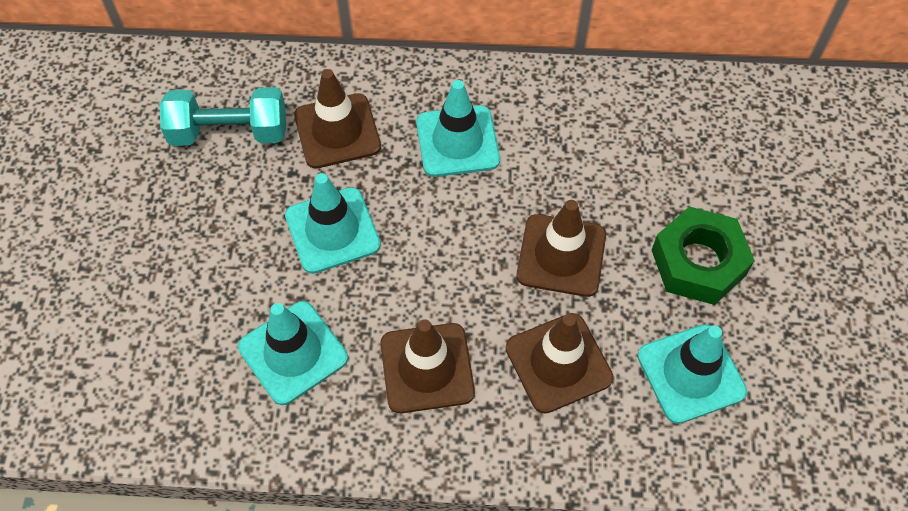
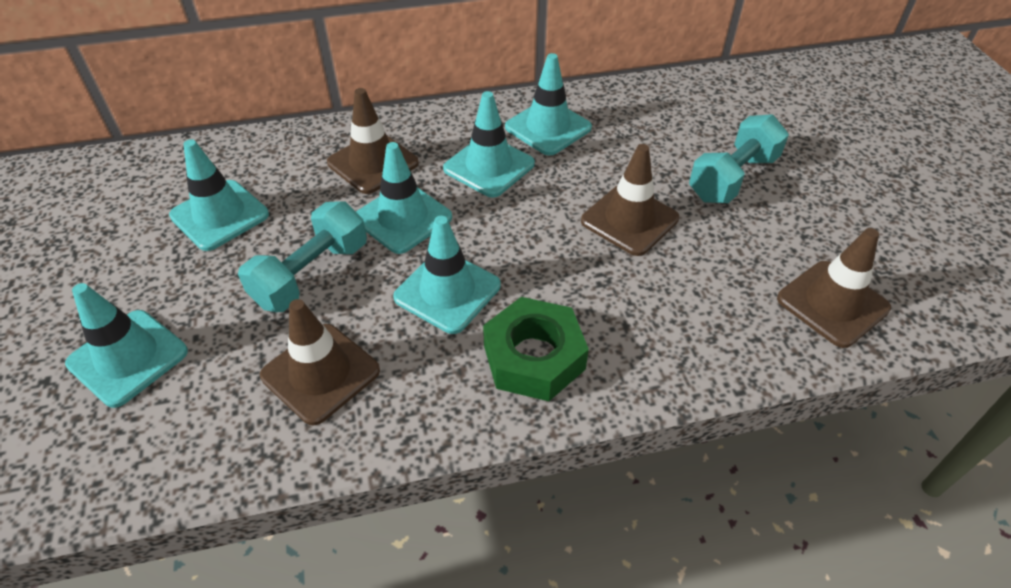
turquoise dumbbell: [160,87,286,146] = 1 -> [238,201,367,312] [689,114,789,203] = 2
turquoise traffic cone: [238,301,348,405] [285,173,381,274] [416,80,500,177] [637,324,747,424] = 4 -> [65,283,188,408] [169,139,269,251] [356,142,452,254] [393,216,501,334] [443,91,535,198] [505,53,592,156] = 6

